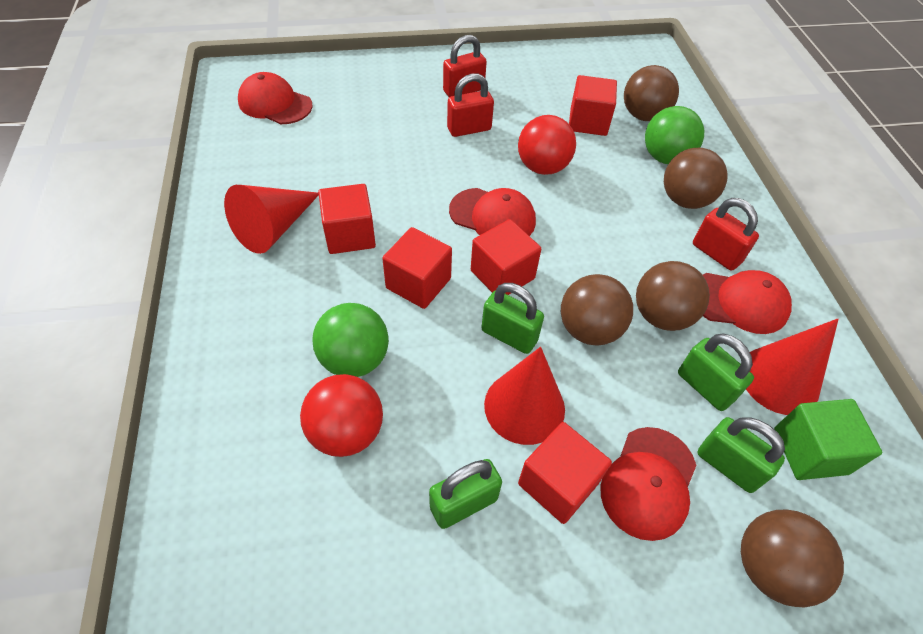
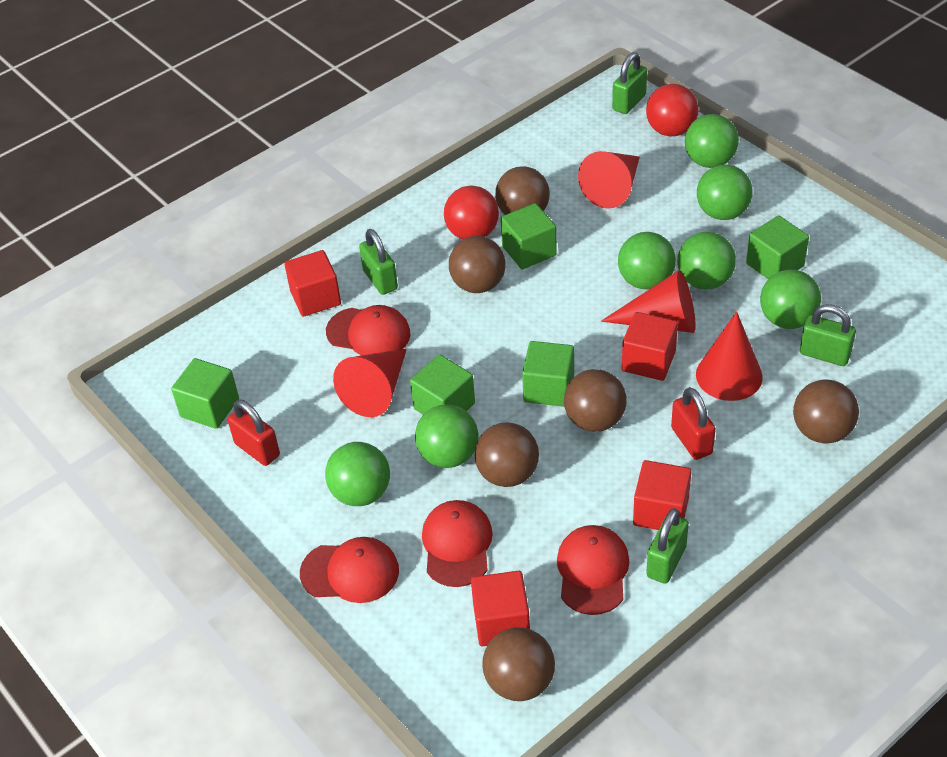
brown ball: [561,274,633,346] [624,65,679,121] [636,261,710,331] [664,148,728,209] [741,509,844,607] = 5 -> [449,236,505,293] [475,422,539,487] [482,627,555,701] [495,166,550,215] [564,369,627,432] [793,379,859,443] = 6
green ball: [312,303,389,377] [645,106,704,164] = 2 -> [325,442,390,506] [415,405,479,468] [618,232,676,289] [677,232,736,290] [685,114,739,168] [697,165,753,220] [760,270,821,329] = 7
green cube: [774,399,882,480] = 1 -> [171,358,239,429] [410,354,475,415] [501,203,557,269] [522,341,574,407] [746,215,809,279] = 5
red cone: [224,185,319,254] [484,347,565,445] [746,319,838,415] = 3 -> [333,349,407,417] [578,151,640,209] [601,270,696,333] [696,312,763,401] = 4
red cube: [318,184,376,254] [382,227,452,309] [471,219,541,295] [518,422,612,524] [569,75,617,136] = 5 -> [284,250,341,317] [471,571,530,647] [622,312,678,381] [633,460,692,530] = 4
red padlock: [443,35,487,97] [447,73,494,137] [693,198,759,271] = 3 -> [228,400,280,466] [671,387,716,460] = 2

